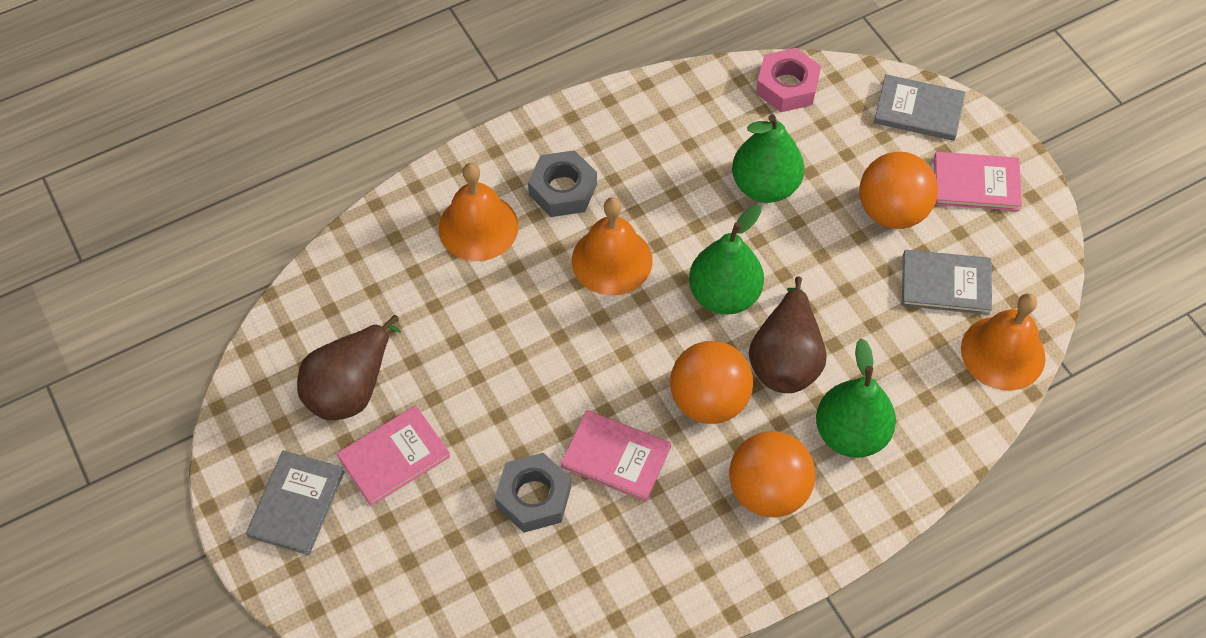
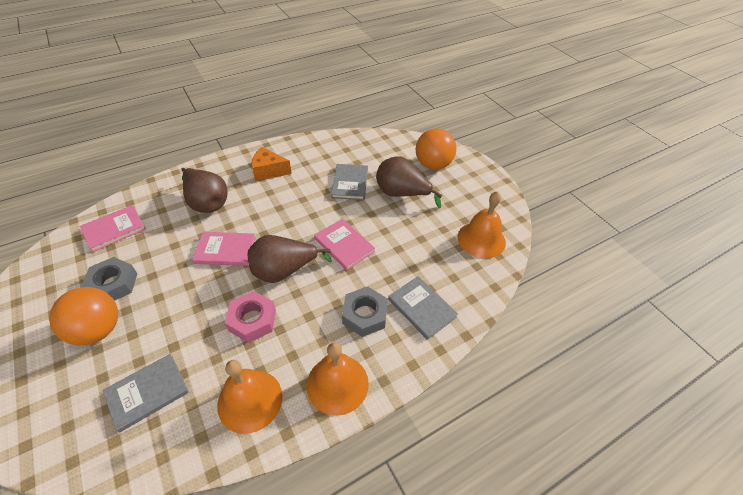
brown pear: [297,315,401,420] [749,276,827,393] = 2 -> [181,168,228,213] [248,235,332,283] [376,156,442,208] = 3
green pear: [689,205,764,315] [732,114,804,203] [816,338,896,458] = 3 -> none = 0
orange ball: [670,341,753,424] [729,431,815,517] [859,152,938,229] = 3 -> [49,287,118,345] [416,128,456,170] = 2
orange cheese: none = 0 -> [251,147,292,182] = 1

